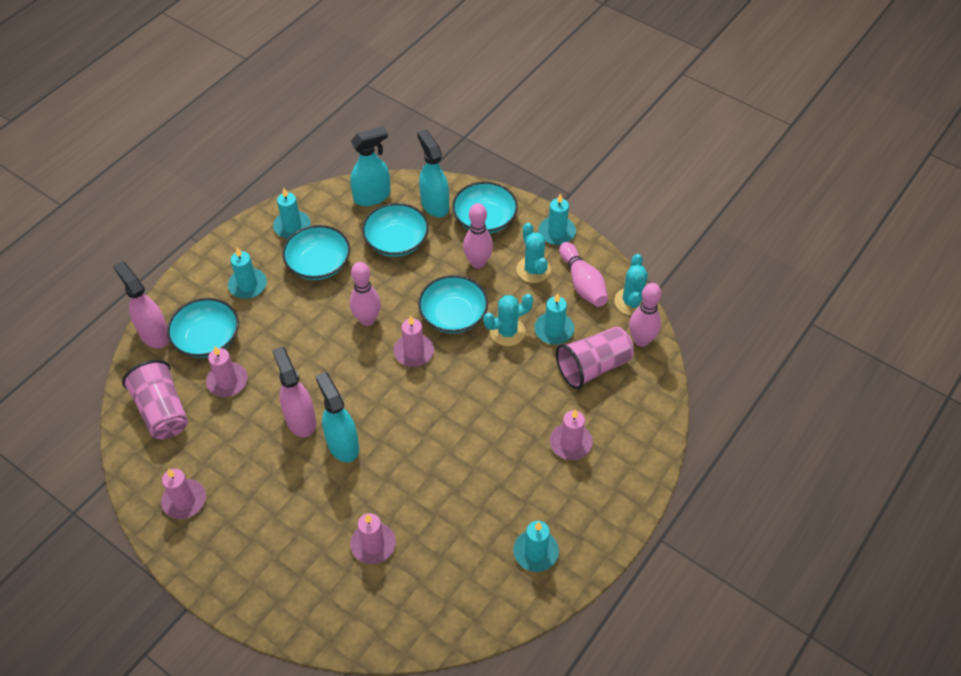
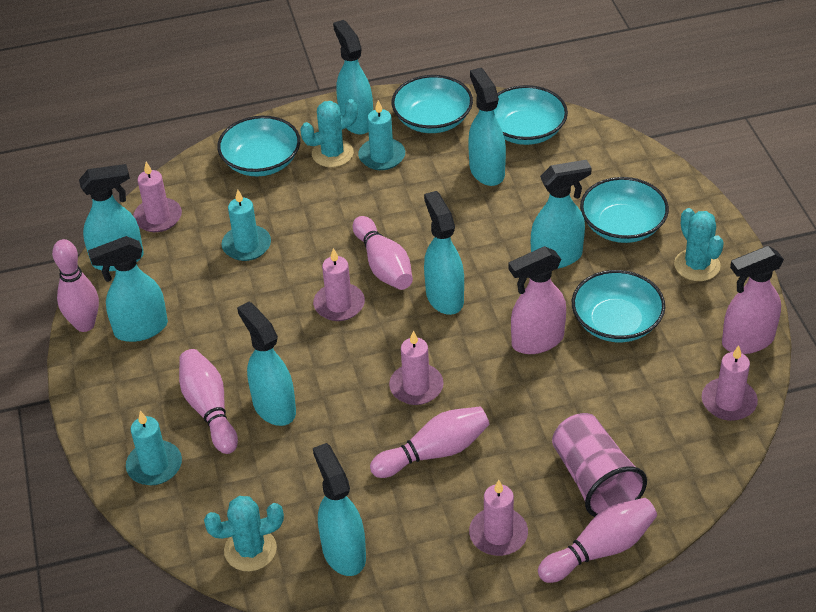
pink bowling pin: [350,262,381,326] [463,203,493,269] [559,242,608,307] [629,283,662,347] = 4 -> [52,239,99,332] [179,349,238,454] [353,216,413,290] [370,406,489,478] [538,498,657,583] = 5
pink cup: [122,360,188,440] [556,327,634,389] = 2 -> [552,413,647,517] = 1
turquoise candle: [228,248,267,299] [273,188,311,239] [513,521,559,572] [534,293,574,344] [539,193,576,245] = 5 -> [126,411,182,485] [222,189,271,261] [358,100,405,170] = 3
turquoise spray bottle: [315,372,359,462] [350,126,390,206] [417,129,449,217] = 3 -> [79,164,143,271] [88,236,168,342] [237,302,296,426] [313,443,366,576] [333,20,373,134] [424,191,464,315] [468,68,506,186] [531,160,592,268] = 8

